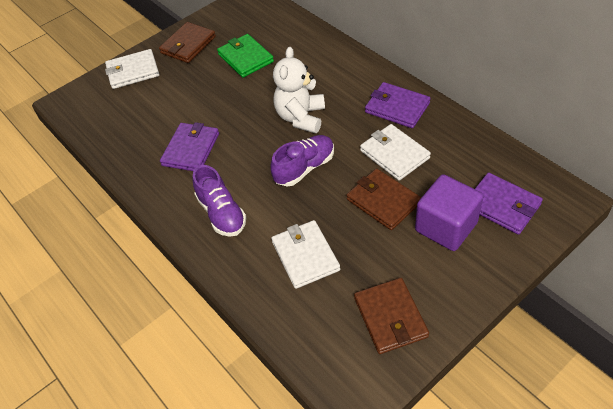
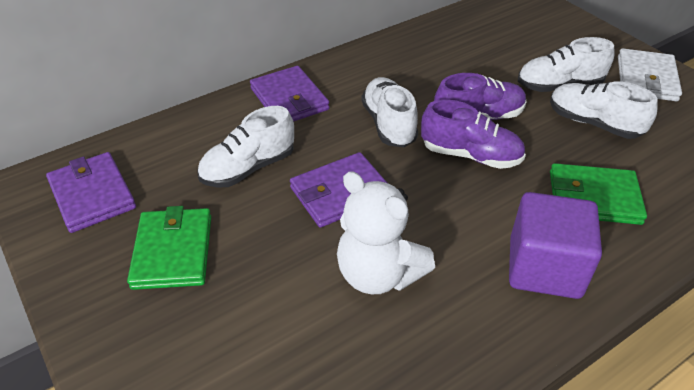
brown wallet: [159,22,216,63] [346,168,421,230] [354,278,429,354] = 3 -> none = 0
green wallet: [217,34,274,78] = 1 -> [127,206,211,290] [550,163,647,225] = 2
white shoe: none = 0 -> [197,106,294,188] [361,77,418,147] [518,37,615,92] [550,81,658,139] = 4
white wallet: [105,49,159,89] [271,220,340,289] [360,124,431,181] = 3 -> [618,48,682,101] = 1

